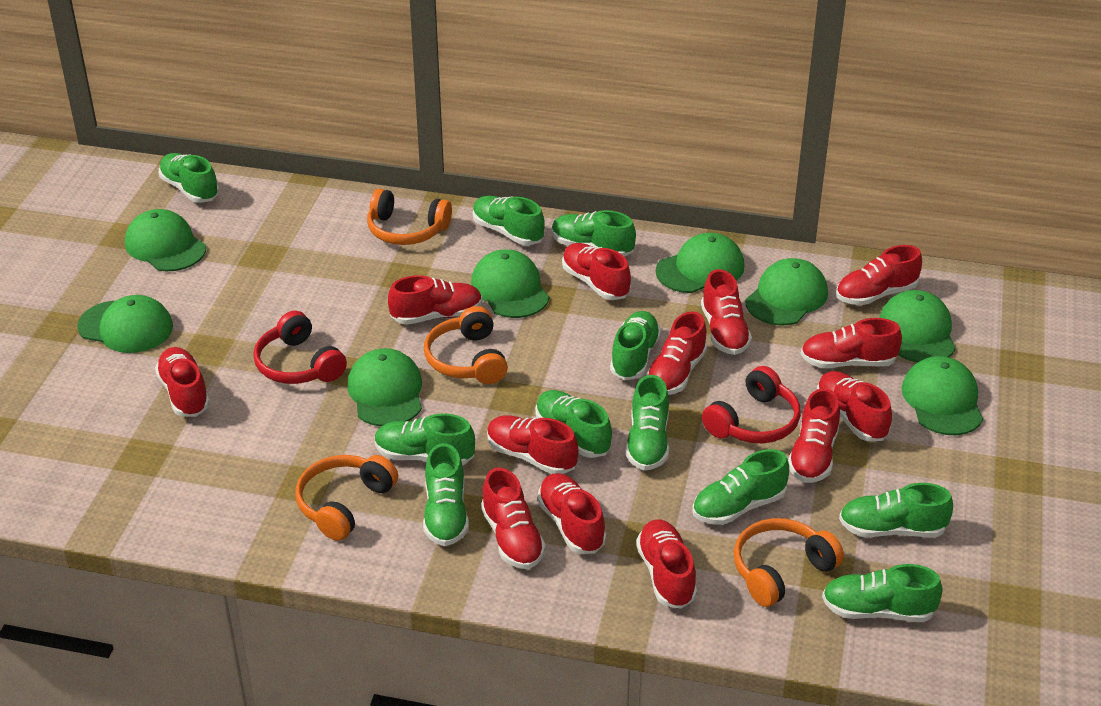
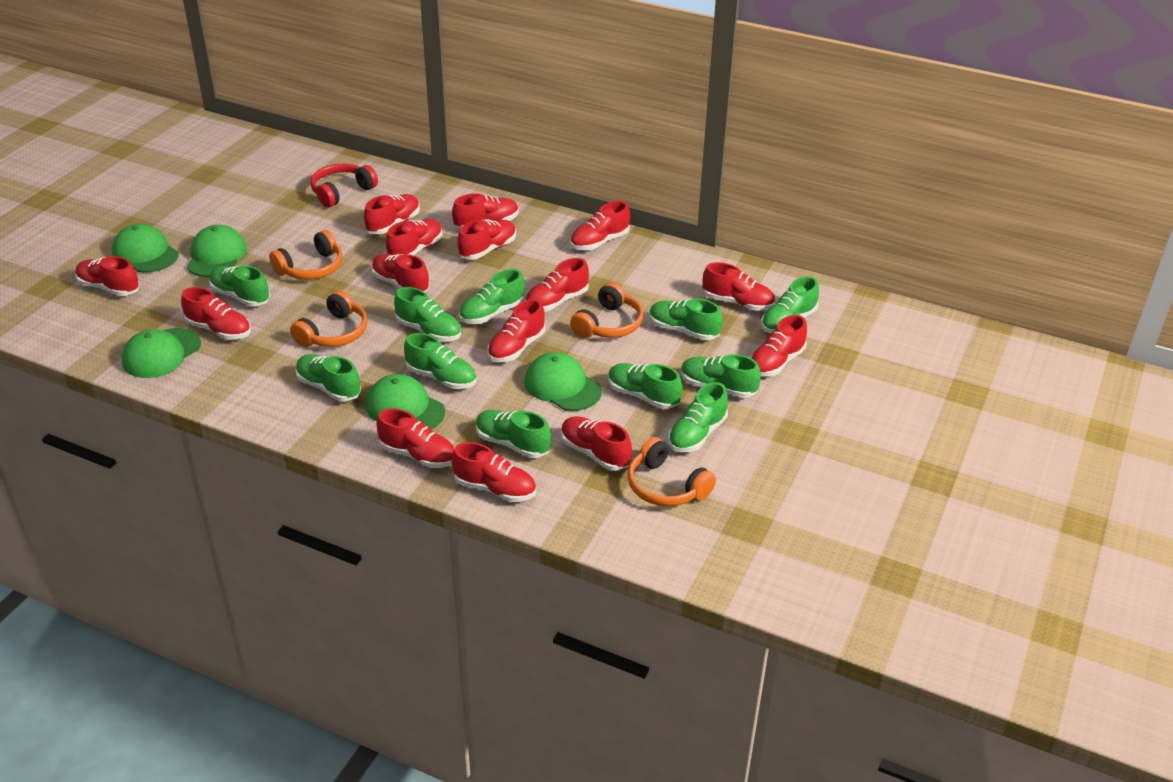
green cap: [77,295,173,353] [125,209,206,271] [347,348,422,426] [471,249,549,318] [656,233,744,293] [745,258,828,325] [879,290,956,362] [901,356,983,435] = 8 -> [112,224,179,273] [122,328,201,378] [187,225,247,277] [366,374,445,429] [524,352,602,411] = 5
red headphones: [253,311,347,384] [702,366,801,443] = 2 -> [311,164,378,208] = 1
red shoe: [155,347,210,417] [388,275,482,325] [481,468,546,569] [487,415,578,474] [537,473,606,554] [562,243,631,300] [636,519,697,609] [646,311,707,395] [701,269,752,355] [788,388,840,483] [801,318,902,368] [817,371,892,441] [836,245,922,305] = 13 -> [75,256,140,296] [181,287,251,340] [364,194,420,234] [371,254,430,293] [376,408,455,468] [386,219,442,255] [451,442,536,502] [452,193,519,229] [457,220,516,260] [487,299,545,362] [525,258,589,312] [561,416,632,471] [570,201,630,250] [703,262,775,311] [750,315,807,377] = 15

